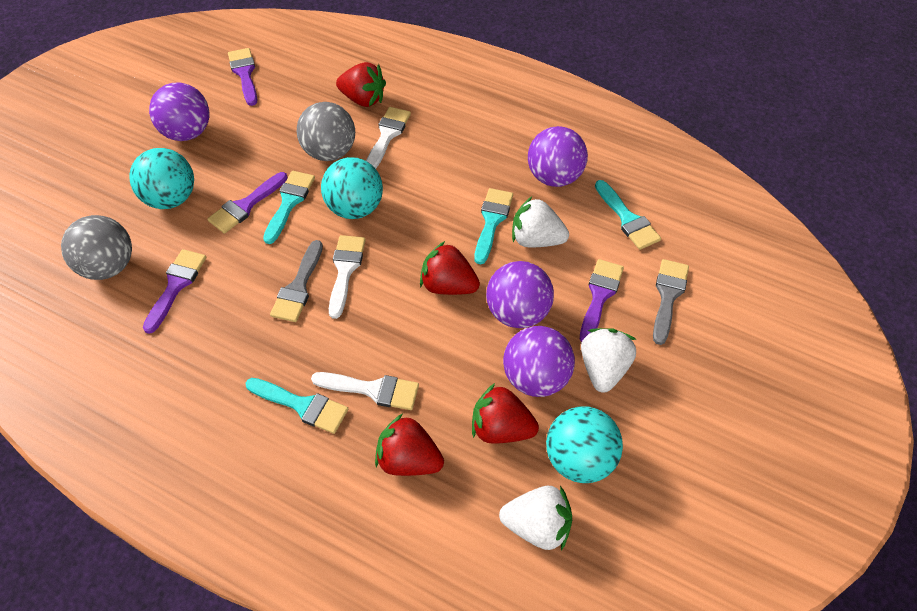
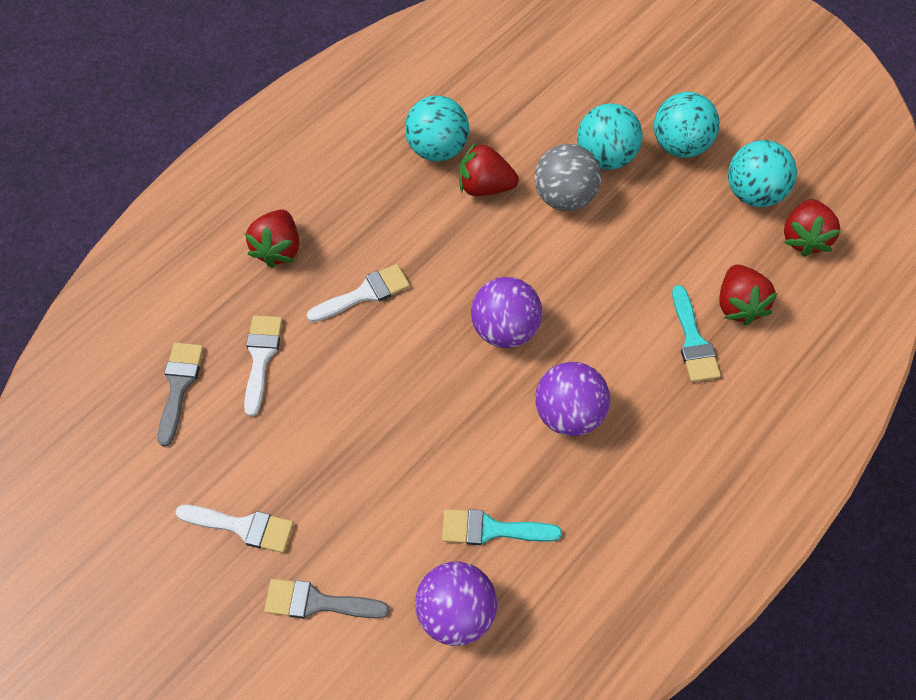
grey ball: [61,215,132,280] [297,102,355,161] = 2 -> [535,144,601,211] = 1
purple ball: [149,83,209,141] [486,261,554,328] [503,326,575,397] [528,126,588,187] = 4 -> [415,562,497,646] [471,277,542,348] [535,362,610,436] = 3
purple brush: [143,249,206,334] [207,172,287,234] [228,48,257,106] [580,259,624,342] = 4 -> none = 0
turquoise ball: [129,148,194,209] [321,157,383,219] [546,406,623,483] = 3 -> [405,96,469,162] [577,103,643,170] [654,92,720,158] [728,140,797,207] = 4
turquoise brush: [245,378,348,434] [263,171,315,244] [475,188,513,264] [595,180,661,250] = 4 -> [442,509,562,545] [672,285,721,382] = 2
white strawberry: [499,486,572,550] [512,196,569,247] [581,328,637,393] = 3 -> none = 0

